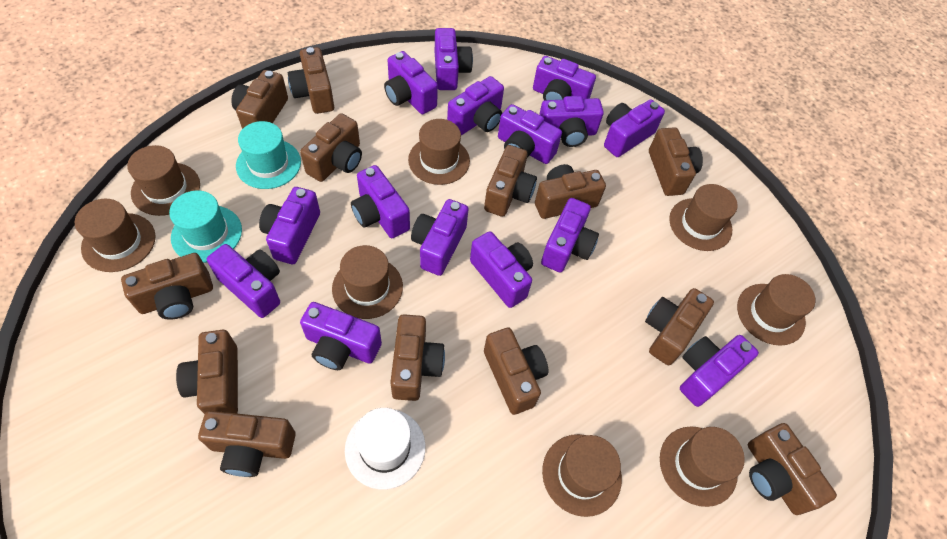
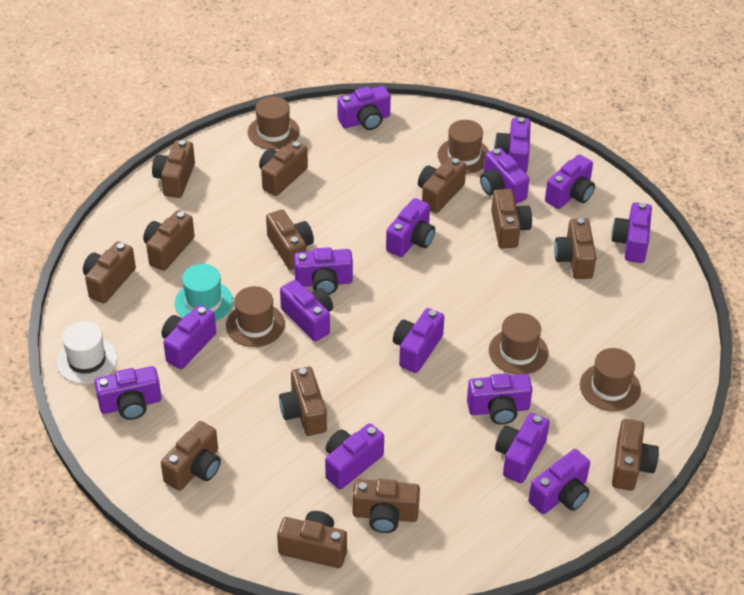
brown hat: [75,199,156,272] [127,145,200,216] [332,245,403,319] [408,119,470,185] [542,434,622,517] [660,426,745,507] [669,184,738,251] [737,274,815,346] = 8 -> [226,286,285,347] [248,96,300,150] [438,120,489,174] [489,313,548,375] [580,348,641,411] = 5
turquoise hat: [169,191,242,263] [236,121,301,189] = 2 -> [175,264,233,322] = 1

